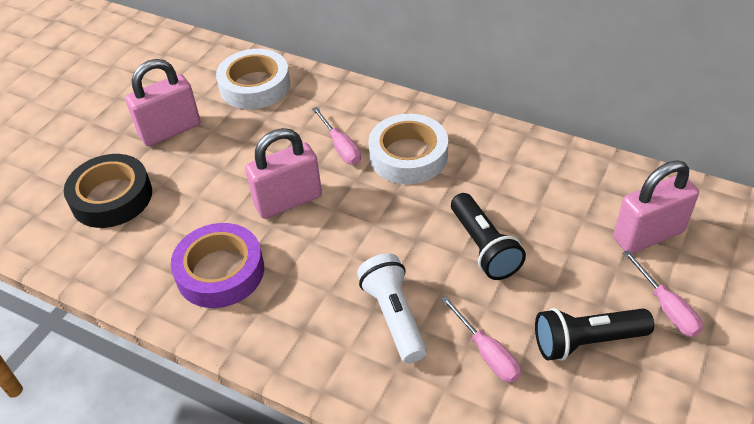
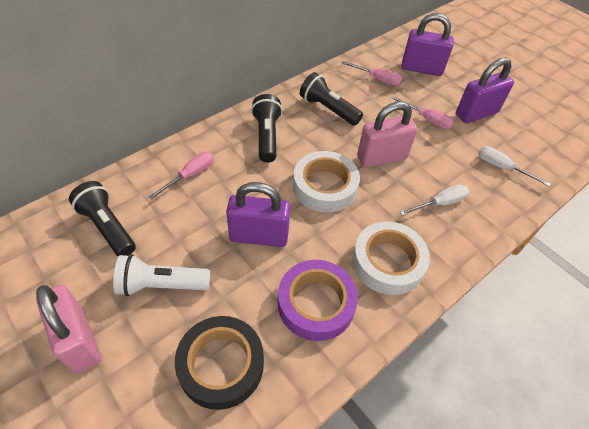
black flashlight: [451,193,526,280] [535,308,654,361] = 2 -> [69,181,136,257] [251,94,283,163] [300,72,363,126] = 3
pink padlock: [125,59,201,146] [245,128,322,219] [613,160,699,254] = 3 -> [36,284,101,374] [357,102,418,168] = 2
purple padlock: none = 0 -> [226,182,290,247] [401,13,454,76] [456,58,514,123] = 3
white screwdriver: none = 0 -> [400,184,469,216] [478,146,551,187] = 2

